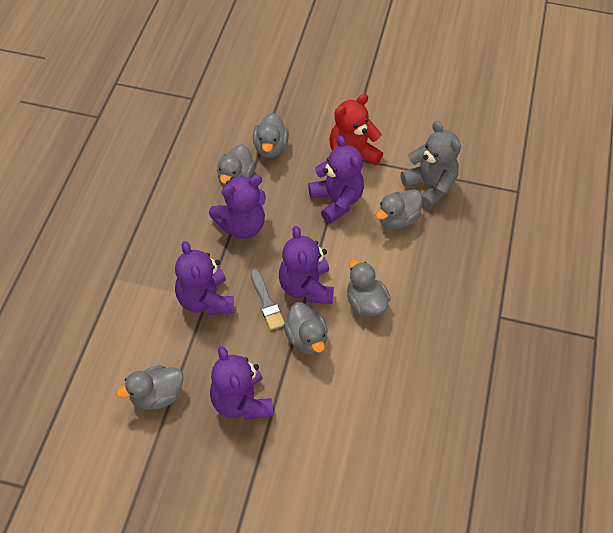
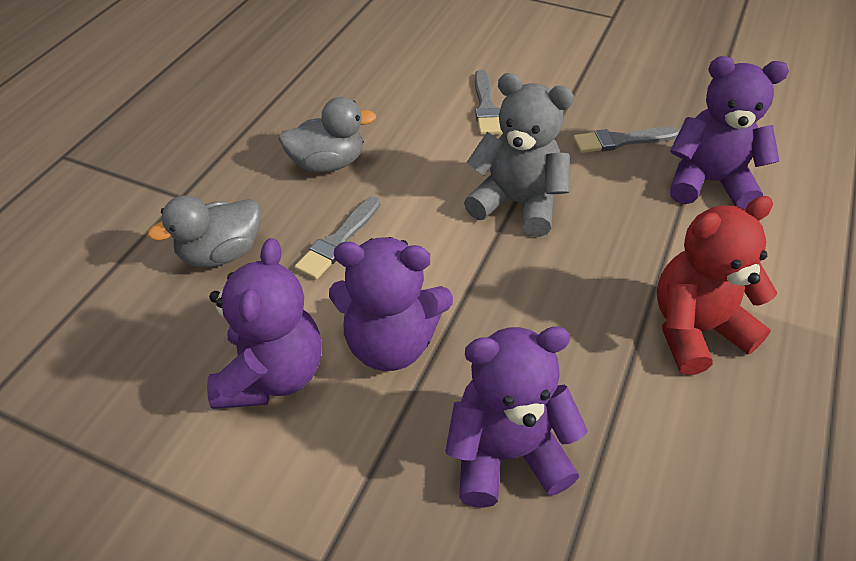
grey brush: [251,269,285,330] = 1 -> [295,197,380,280] [475,70,503,135] [573,127,679,153] = 3
grey duck: [116,365,183,410] [217,144,255,187] [253,113,289,158] [284,302,328,355] [347,259,391,317] [376,189,422,229] = 6 -> [148,195,261,267] [278,97,376,173] = 2
purple teddy bear: [175,241,234,315] [209,175,266,239] [210,346,273,420] [279,226,334,304] [308,135,364,224] = 5 -> [207,238,322,409] [329,237,453,371] [445,327,588,508] [670,56,789,210] = 4

